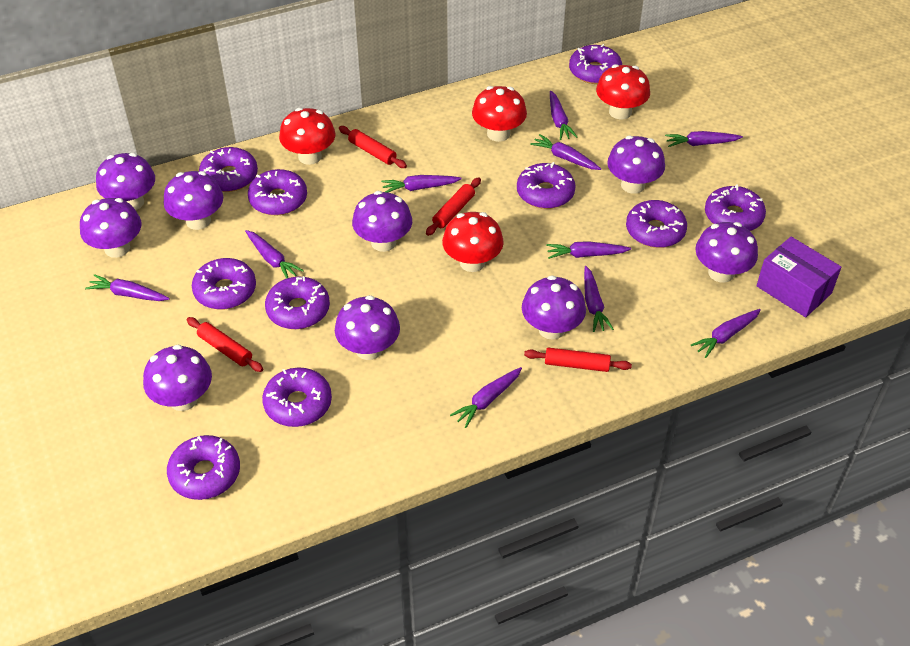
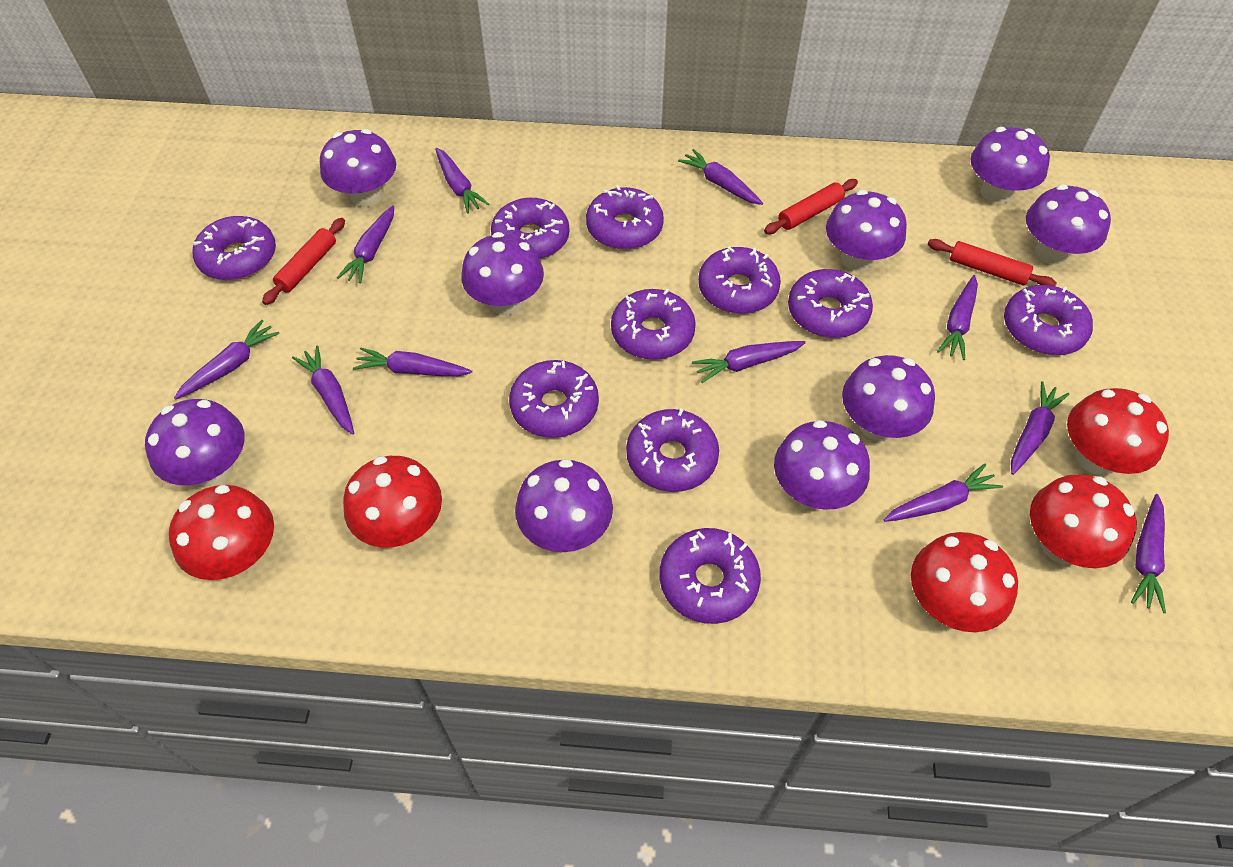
purple box: [756,237,842,317] = 1 -> none = 0
purple carrot: [85,274,170,301] [245,230,304,279] [381,175,462,192] [450,367,522,428] [530,134,601,170] [546,241,631,259] [550,91,577,140] [584,266,614,332] [665,131,743,147] [691,309,761,358] = 10 -> [174,320,280,400] [292,345,354,435] [337,205,394,283] [353,347,472,376] [435,148,489,213] [678,149,763,205] [692,341,806,383] [884,464,1003,522] [937,275,978,360] [1011,381,1069,475] [1131,494,1166,613] = 11
red mushroom: [279,108,336,165] [442,212,504,272] [472,86,527,142] [596,64,650,119] = 4 -> [169,485,274,580] [343,456,442,548] [911,532,1018,632] [1030,474,1137,568] [1067,388,1169,475] = 5
red rolling pin: [187,317,263,372] [339,126,407,168] [426,177,481,236] [524,348,632,372] = 4 -> [262,218,345,305] [764,179,858,234] [928,239,1057,286] = 3

